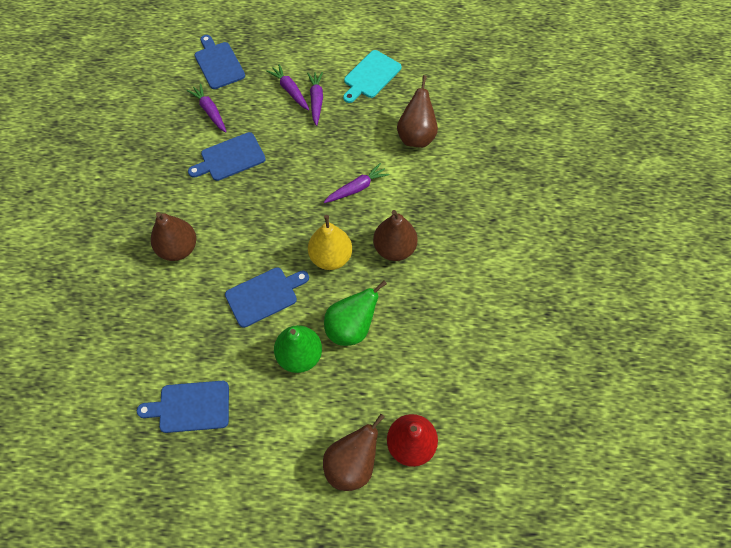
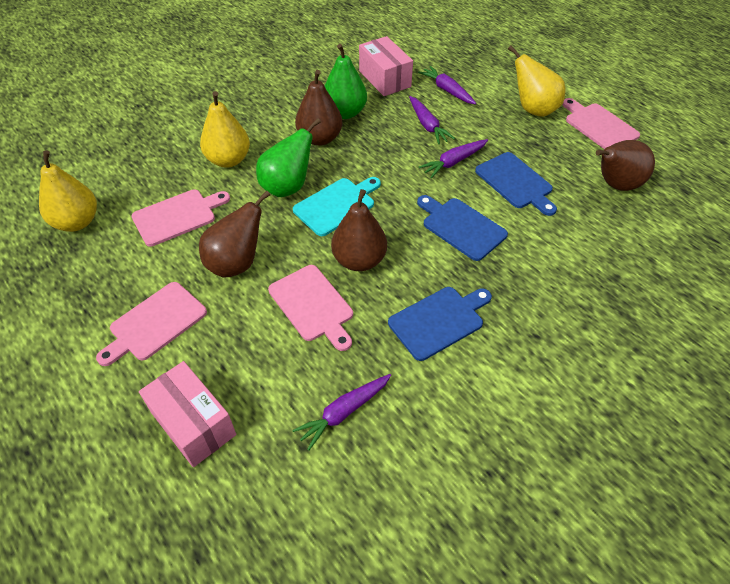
blue cutting board: [137,381,229,433] [188,132,266,181] [195,35,245,89] [225,267,309,328] = 4 -> [388,287,492,361] [417,195,508,261] [475,152,557,216] = 3
pink box: none = 0 -> [139,361,236,467] [359,36,413,96] = 2
pink cutting board: none = 0 -> [96,282,207,366] [132,189,230,247] [268,265,353,351] [562,98,640,149] = 4
red pear: [387,414,438,467] = 1 -> none = 0
yellow pear: [308,215,352,270] = 1 -> [39,150,97,232] [200,91,250,168] [508,45,565,117] = 3

